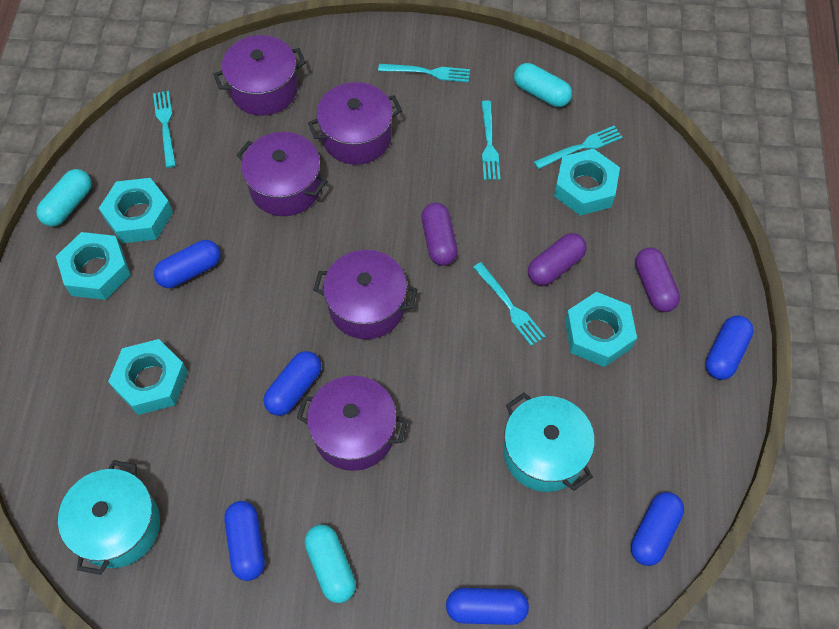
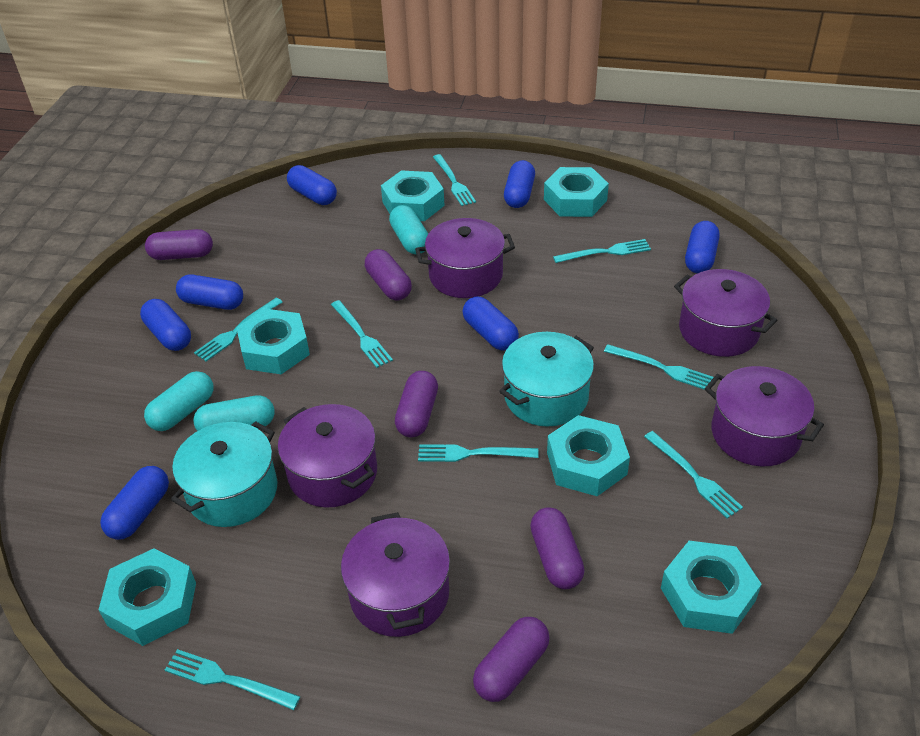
blue capsule: [154,240,221,288] [224,501,265,581] [263,351,321,416] [446,588,529,625] [631,492,684,566] [705,315,754,380] = 6 -> [100,466,169,540] [140,299,191,351] [176,274,243,310] [287,165,337,205] [462,297,519,351] [504,160,535,208] [685,221,719,274] = 7
purple capsule: [421,203,458,266] [528,233,587,286] [635,247,680,312] = 3 -> [145,229,213,260] [365,249,412,301] [395,371,438,437] [473,617,550,702] [530,507,585,589] = 5
turquoise fork: [153,91,176,168] [378,64,470,82] [473,262,546,346] [482,100,500,180] [534,126,623,169] = 5 -> [165,649,301,710] [194,298,283,361] [331,300,393,368] [418,444,538,462] [433,154,476,206] [553,239,651,263] [604,344,714,390] [644,431,743,518] = 8
turquoise nut: [56,232,131,300] [99,178,173,243] [108,339,188,415] [554,149,620,216] [565,292,637,367] = 5 -> [98,548,196,646] [236,309,310,374] [381,170,445,221] [544,167,609,217] [547,415,630,496] [661,541,762,634] = 6

